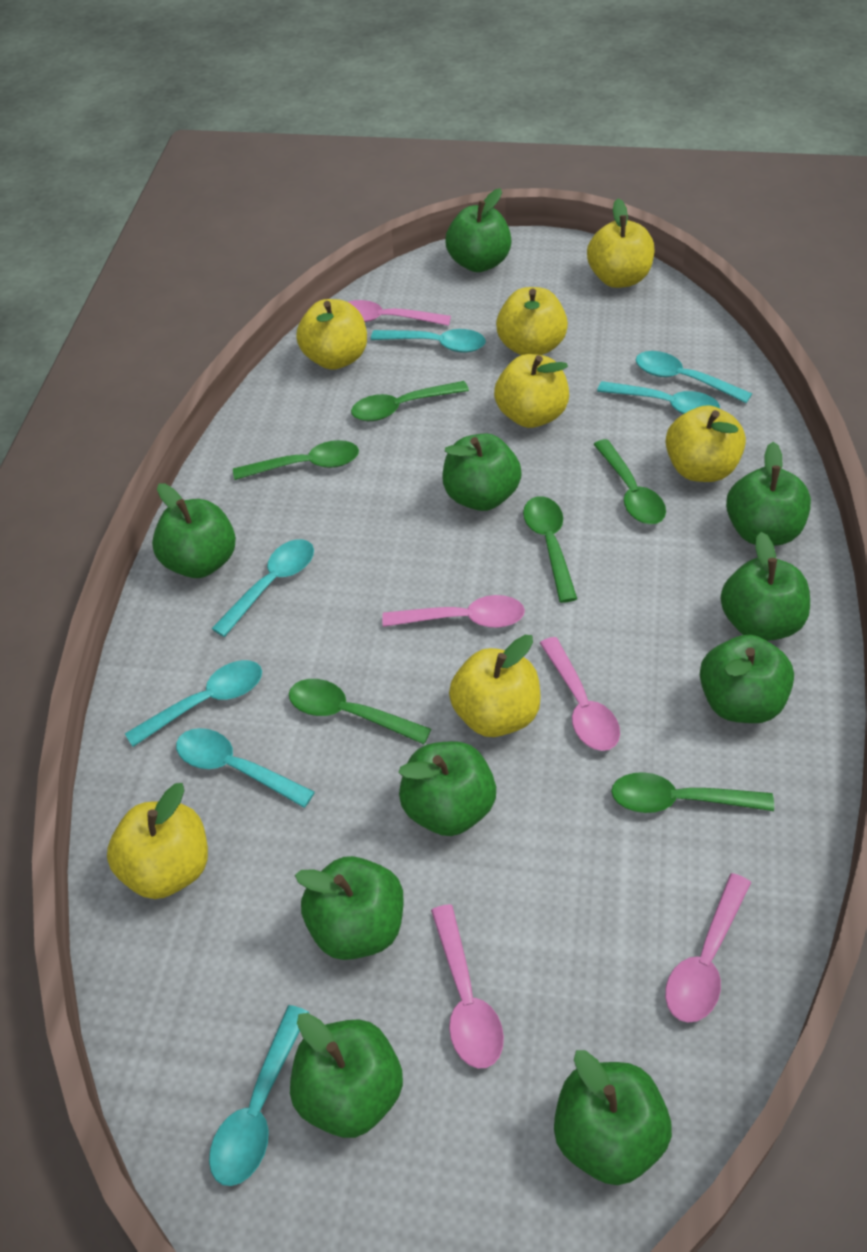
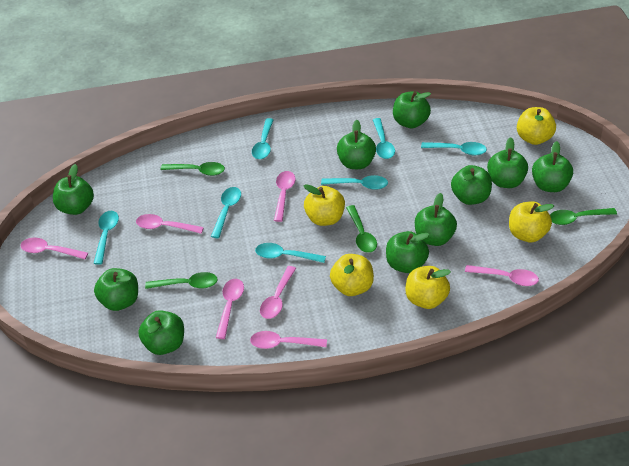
green spoon: [233,440,359,480] [289,679,431,744] [351,381,469,421] [523,496,577,603] [593,439,666,524] [611,772,774,813] = 6 -> [145,272,218,289] [160,162,225,176] [346,205,377,253] [550,208,617,225] = 4
pink spoon: [349,300,451,326] [382,595,525,628] [431,904,504,1068] [540,637,620,751] [665,873,751,1023] = 5 -> [21,238,88,259] [136,214,204,234] [216,279,244,339] [250,331,327,349] [260,266,296,319] [274,171,296,222] [465,265,539,286] = 7
yellow apple: [107,783,208,899] [296,299,367,370] [449,635,541,737] [494,354,569,428] [496,287,568,355] [587,199,655,288] [666,405,746,482] = 7 -> [304,184,345,226] [330,254,374,296] [405,266,451,309] [509,201,554,242] [517,107,556,145] = 5

